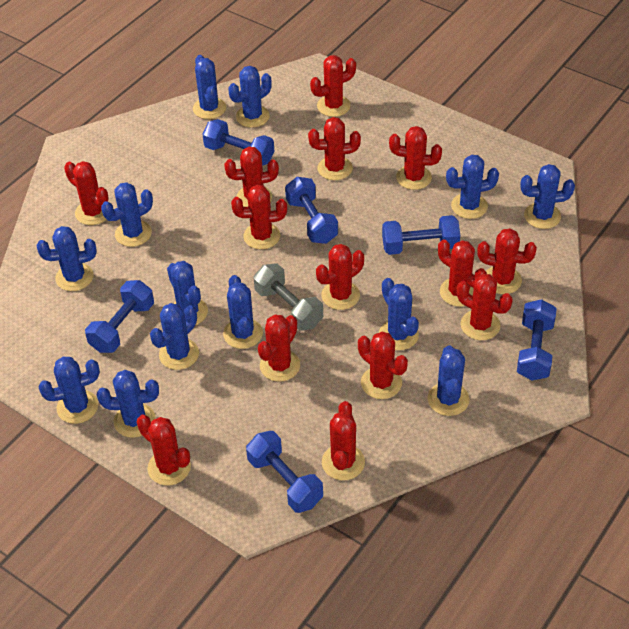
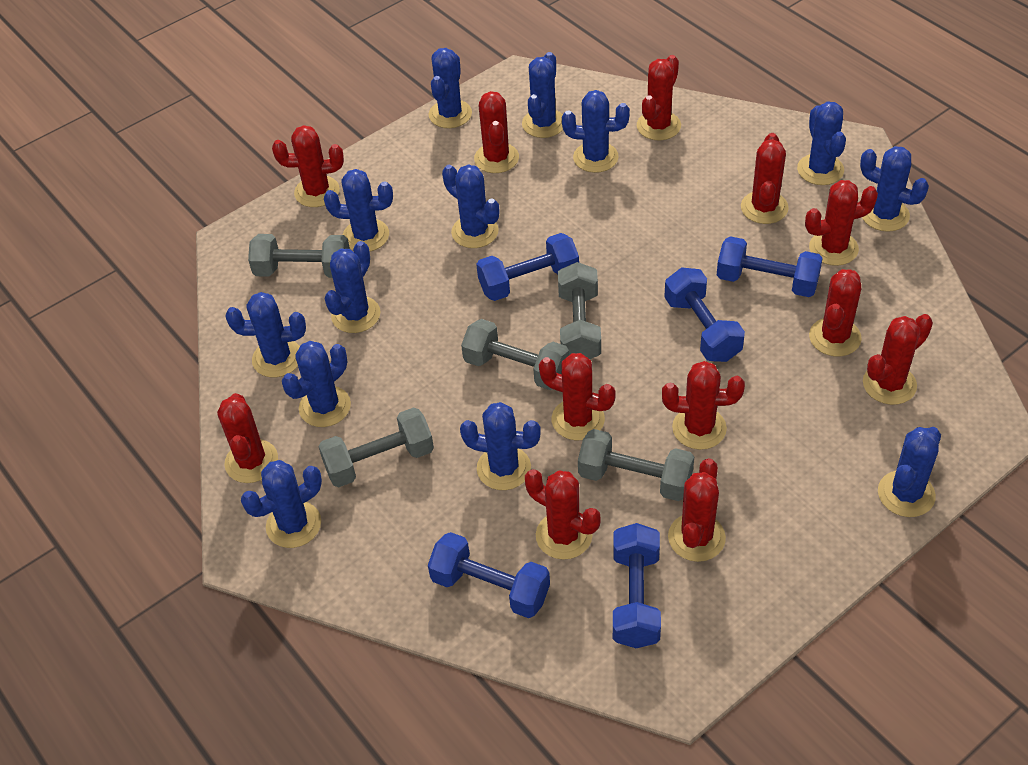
blue dumbbell: [85,280,154,353] [202,119,274,166] [246,431,323,513] [285,177,338,244] [382,215,460,255] [517,299,557,380] = 6 -> [428,532,550,618] [476,233,579,301] [613,523,661,648] [664,267,745,362] [717,236,823,297] = 5
grey dumbbell: [253,263,323,331] = 1 -> [248,234,350,278] [318,407,434,487] [461,319,569,390] [558,262,601,359] [578,429,694,501] = 5
red cactus: [64,161,109,225] [137,415,191,485] [224,147,279,207] [231,185,287,249] [258,315,300,382] [308,117,361,180] [310,55,356,117] [316,244,364,310] [322,401,365,480] [358,331,408,399] [389,126,442,190] [438,240,487,307] [457,274,513,340] [477,228,537,294] = 14 -> [217,393,278,483] [272,125,344,207] [474,91,519,173] [525,469,600,560] [539,353,616,440] [637,55,681,140] [662,361,745,450] [668,458,726,562] [741,133,789,224] [805,180,878,266] [809,269,862,356] [863,314,933,405] = 12

